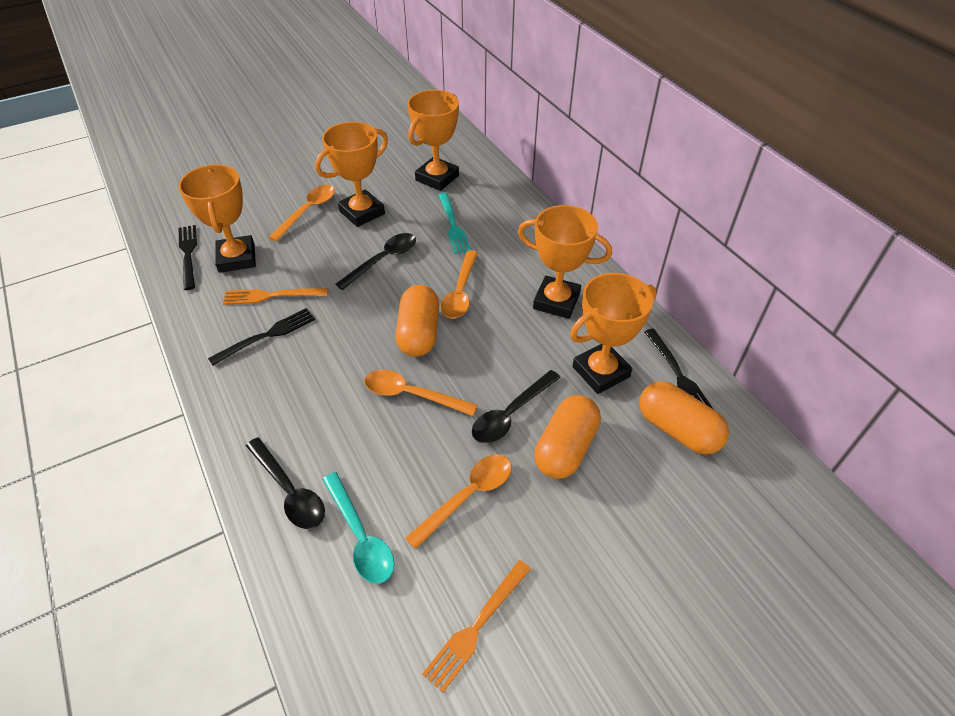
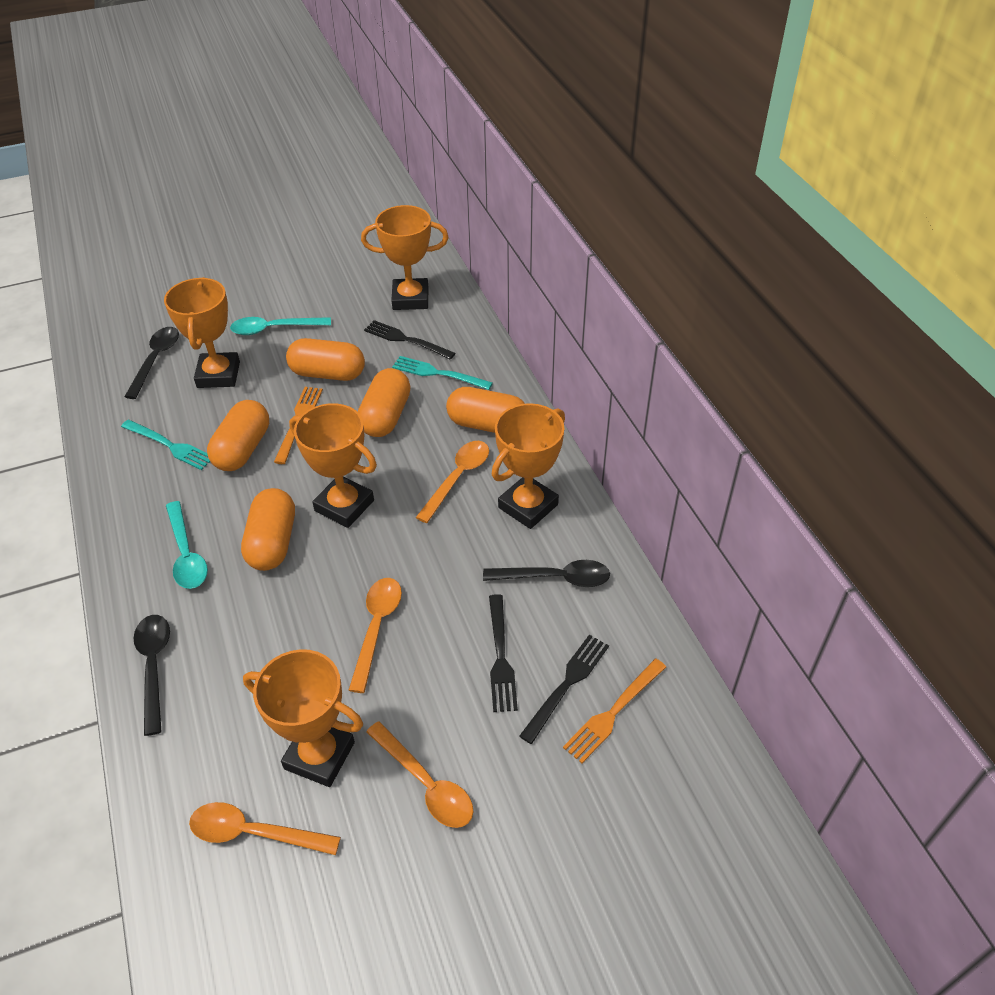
orange capsule: [395,285,439,357] [534,395,601,479] [639,381,729,454] = 3 -> [207,400,269,471] [241,488,295,571] [286,338,365,381] [358,368,411,437] [446,387,525,433] = 5
turquoise fork: [438,193,471,254] = 1 -> [121,420,210,470] [392,356,493,390] = 2
turquoise spoon: [322,472,394,584] = 1 -> [166,501,208,589] [230,317,331,335] = 2

